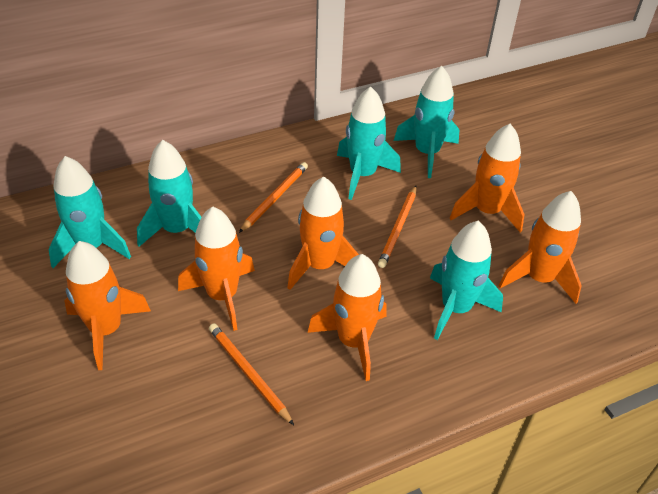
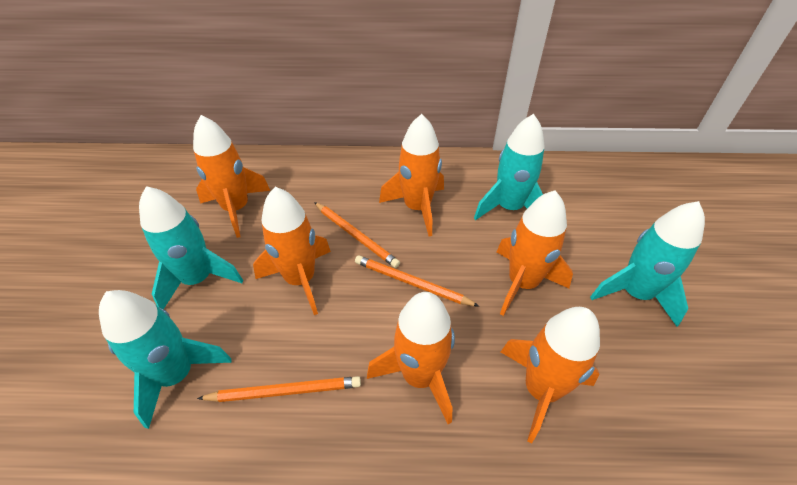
turquoise rocket: [48,156,131,268] [137,140,201,247] [337,86,401,200] [394,66,459,178] [430,221,503,340] = 5 -> [99,290,232,429] [139,186,243,309] [474,114,545,220] [590,201,705,327] = 4

